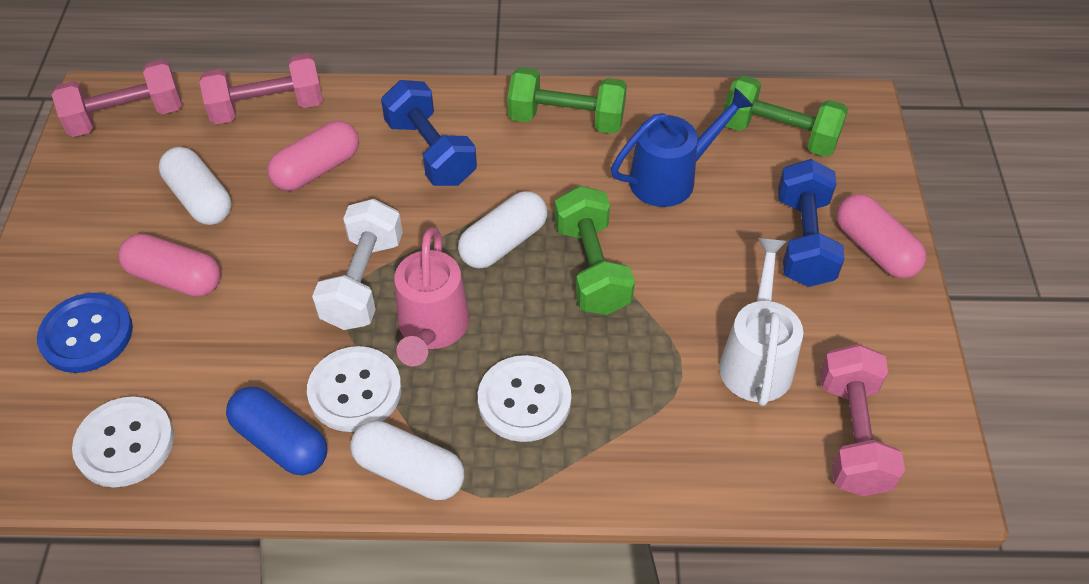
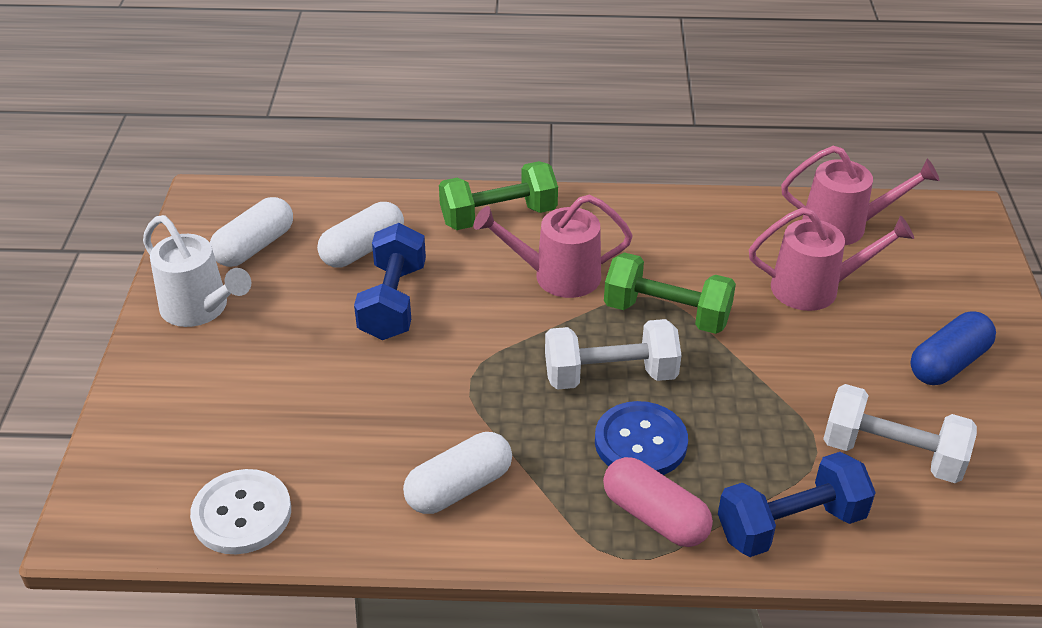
blue watering can: [611,87,753,207] = 1 -> none = 0
green dumbbell: [507,67,627,134] [555,186,635,315] [723,75,848,157] = 3 -> [439,161,558,230] [604,252,736,334] = 2
pink capsule: [118,234,221,297] [267,121,359,191] [836,194,926,279] = 3 -> [603,457,713,547] = 1
pink dumbbell: [52,59,182,137] [199,53,323,124] [820,344,905,496] = 3 -> none = 0
pink watering can: [394,227,469,366] = 1 -> [474,195,633,298] [749,207,914,311] [781,146,939,245] = 3
white button: [72,397,174,487] [307,346,402,432] [478,355,571,442] = 3 -> [190,469,291,554] = 1
white dumbbell: [312,199,403,330] = 1 -> [545,319,682,390] [823,384,977,483] = 2

